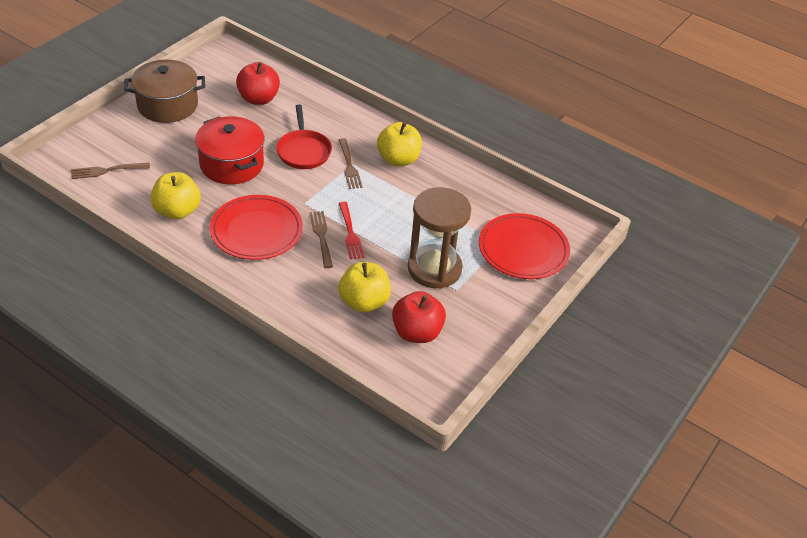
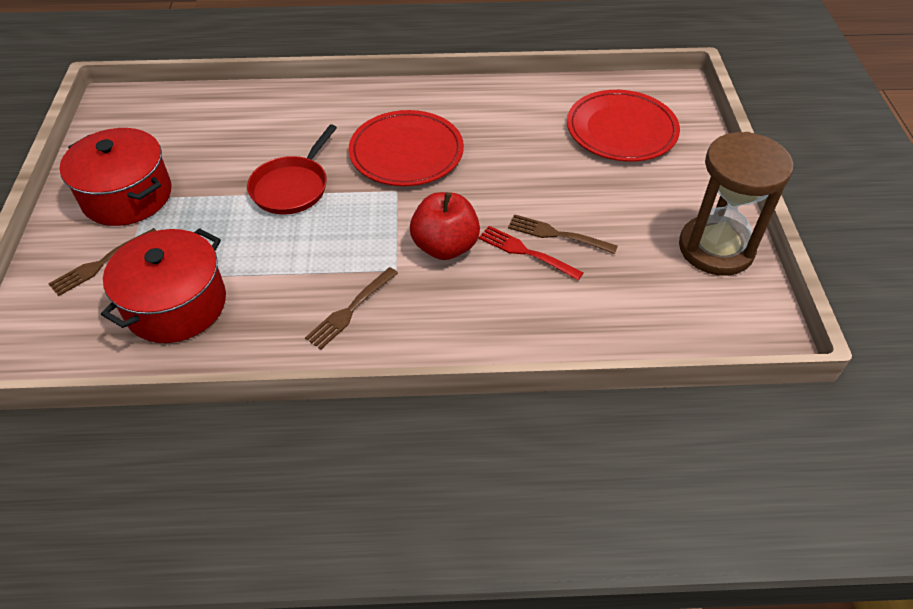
brown pot: [124,60,205,123] = 1 -> none = 0
red apple: [236,62,280,105] [392,291,446,343] = 2 -> [410,192,480,260] = 1
red pot: [195,116,264,184] = 1 -> [60,128,171,226] [101,228,226,343] = 2
yellow apple: [150,172,201,220] [338,262,391,313] [377,122,422,166] = 3 -> none = 0

